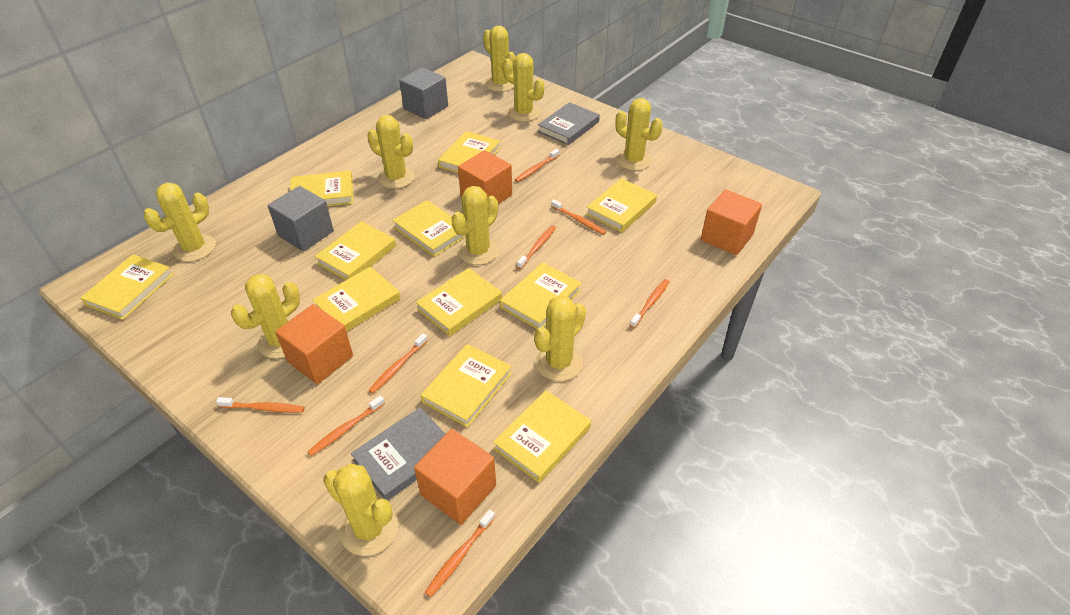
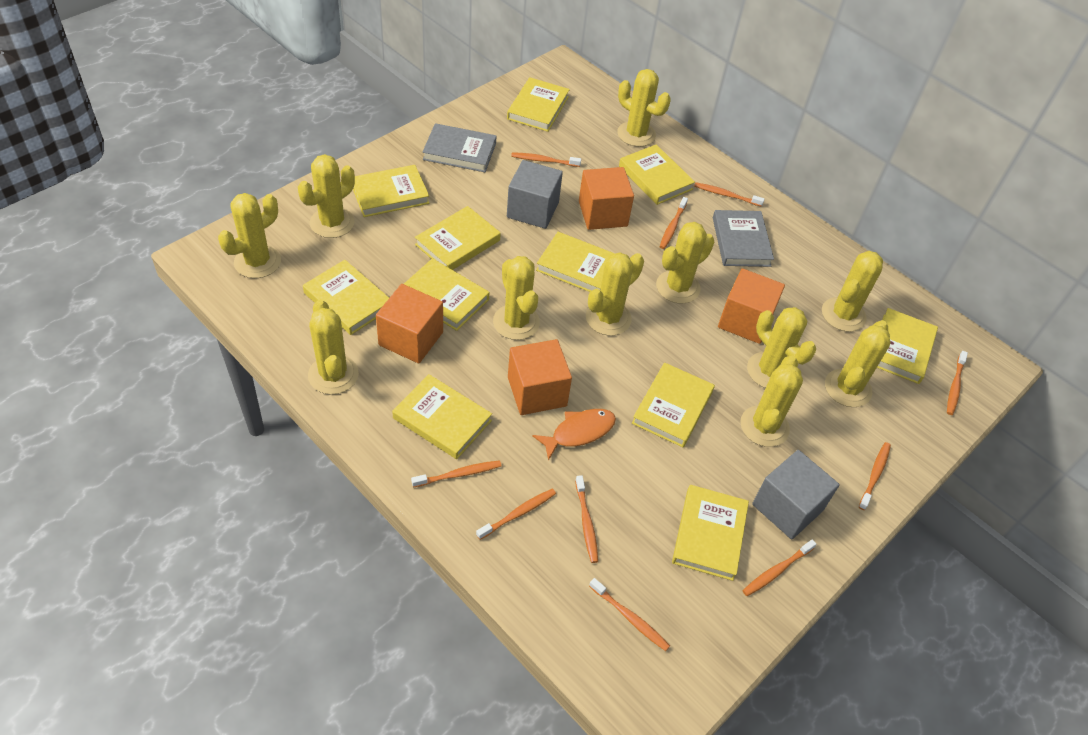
orange fish: none = 0 -> [532,409,616,461] = 1
orange toothbrush: [216,397,305,413] [307,395,385,456] [369,333,428,394] [425,509,495,597] [515,149,560,182] [517,226,556,269] [551,199,606,235] [630,279,670,328] = 8 -> [411,460,502,487] [476,488,556,540] [511,152,581,167] [575,475,598,563] [589,578,670,651] [660,197,688,249] [694,182,764,207] [742,539,816,596] [859,442,891,510] [947,351,968,415] = 10
yellow cactus: [144,183,216,262] [231,274,300,359] [323,464,398,556] [367,115,415,189] [451,186,499,265] [483,26,516,92] [503,53,544,122] [534,295,586,381] [615,98,663,171] = 9 -> [218,193,281,278] [298,154,355,238] [308,300,359,395] [493,256,540,340] [586,252,644,336] [617,69,671,147] [656,222,714,304] [740,355,803,447] [747,307,816,388] [822,251,883,332] [825,320,891,407] = 11

